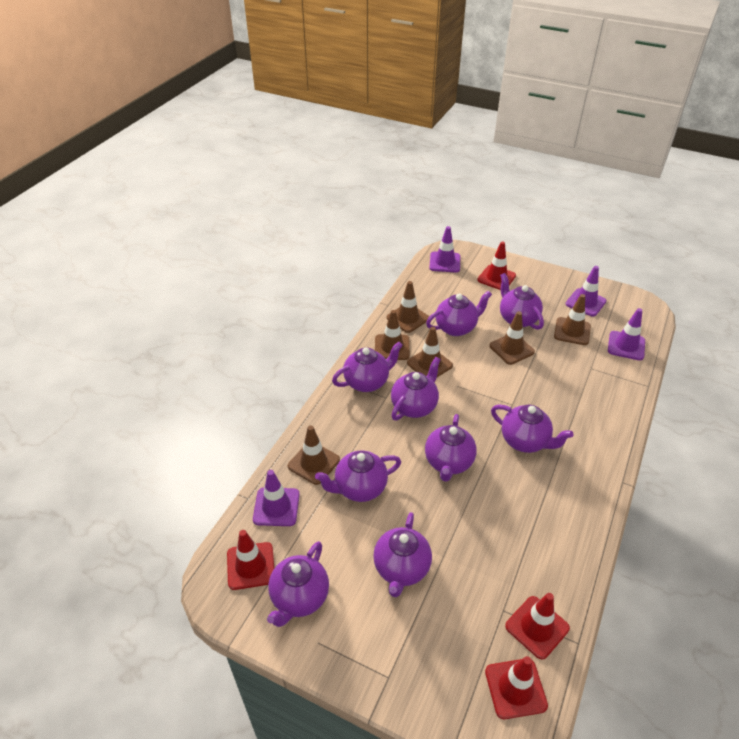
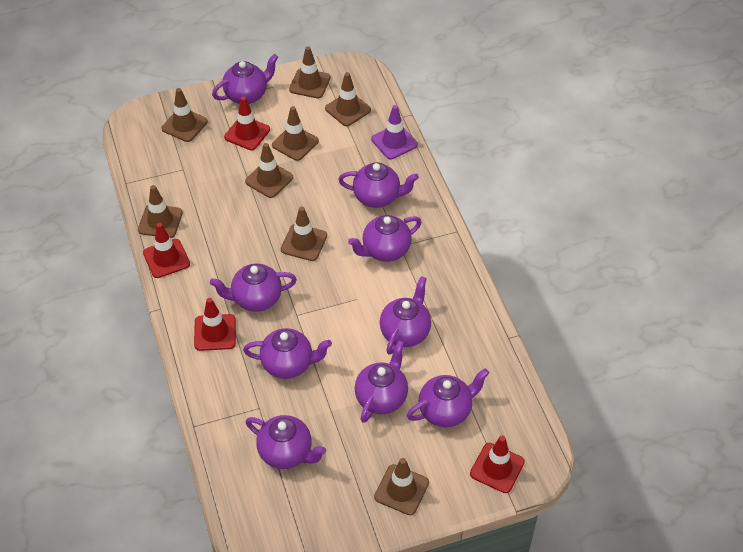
brown traffic cone: [288,425,340,485] [375,310,410,360] [387,281,429,333] [407,327,453,377] [489,311,535,365] [554,294,591,345] = 6 -> [138,185,183,238] [161,88,208,142] [245,143,293,198] [272,106,319,161] [281,207,327,261] [289,46,330,98] [325,72,371,126] [374,458,429,515] = 8
purple traffic cone: [253,470,300,526] [429,226,460,273] [566,266,607,317] [608,308,645,360] = 4 -> [371,105,418,159] = 1

